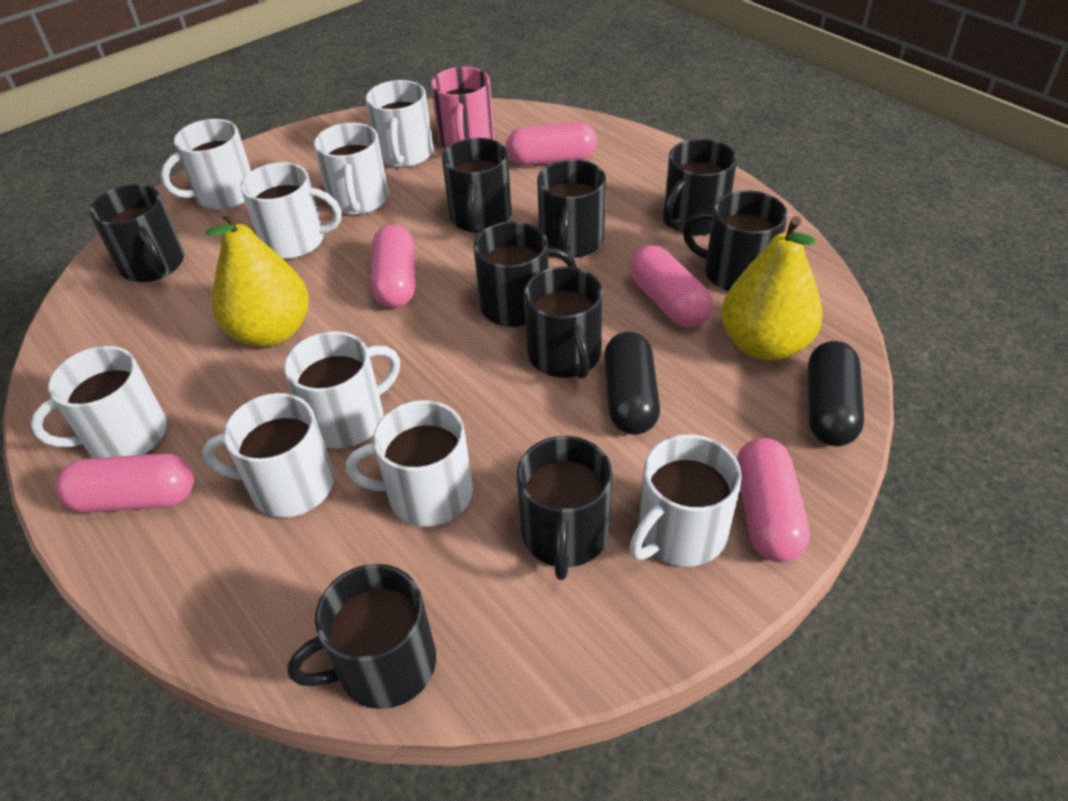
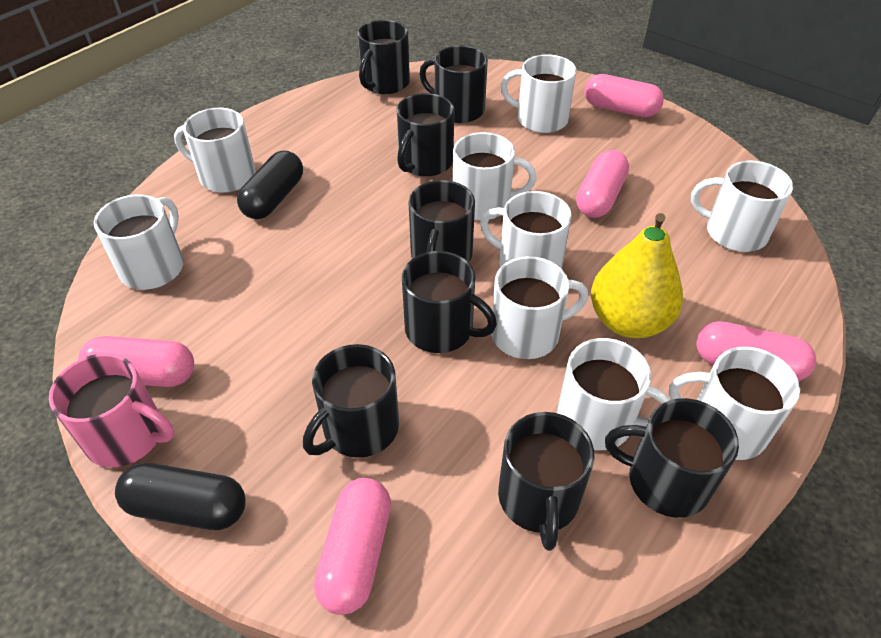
black mug: [89,184,184,282] [287,564,436,709] [442,138,512,233] [473,222,577,327] [517,436,613,580] [524,266,603,379] [537,160,606,258] [663,139,737,236] [683,190,788,291] = 9 -> [303,344,399,458] [358,20,410,94] [397,93,454,177] [402,251,497,353] [409,180,475,262] [419,46,488,123] [498,412,594,551] [605,398,739,518] = 8
yellow pear: [206,208,309,347] [721,216,823,361] = 2 -> [591,213,683,338] = 1

